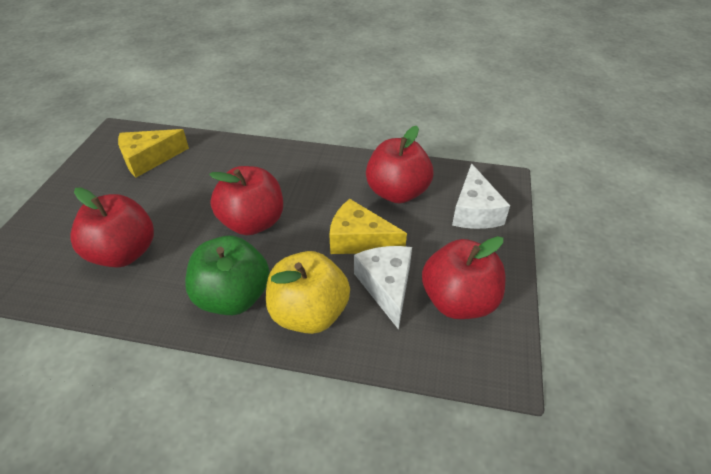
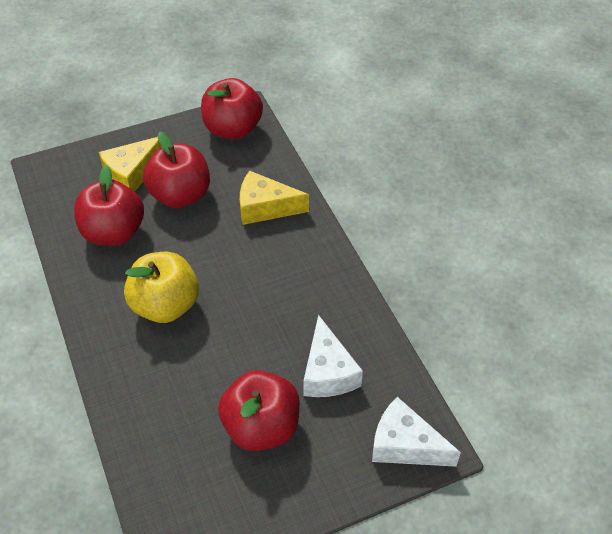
green apple: [185,236,270,315] = 1 -> none = 0

